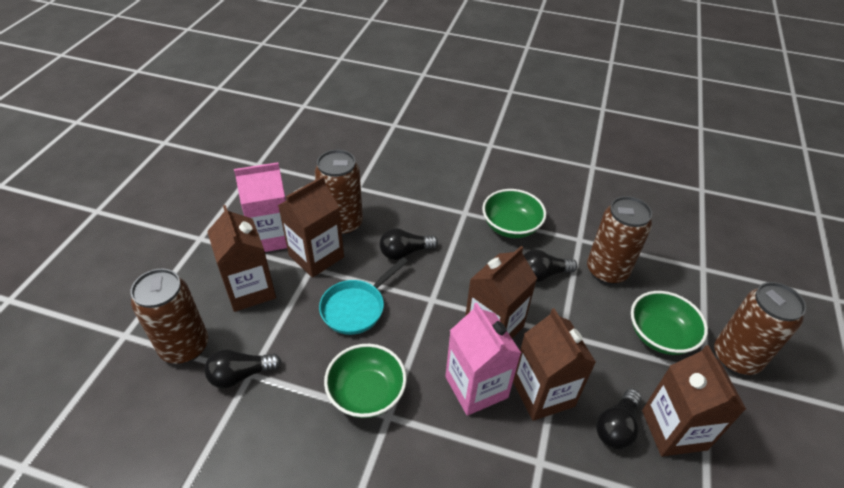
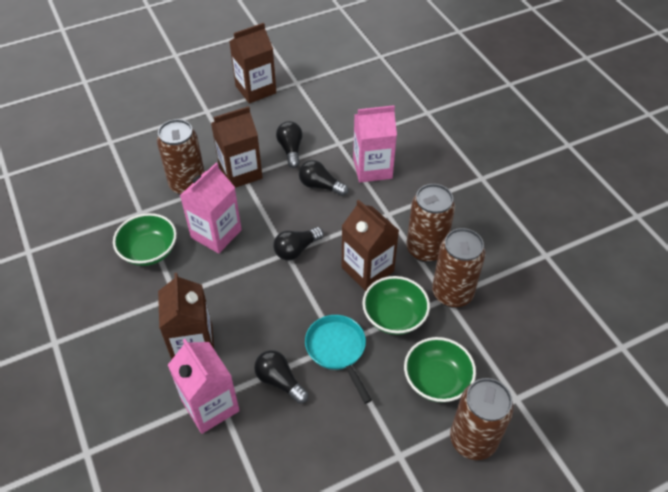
brown carton: [207,205,276,312] [278,176,344,278] [465,246,537,338] [513,308,596,421] [642,345,746,456] = 5 -> [158,273,214,360] [211,106,263,188] [229,23,276,104] [342,200,399,291] = 4
pink carton: [234,162,287,252] [445,303,521,416] = 2 -> [168,339,240,434] [180,163,242,253] [353,105,397,183] = 3

